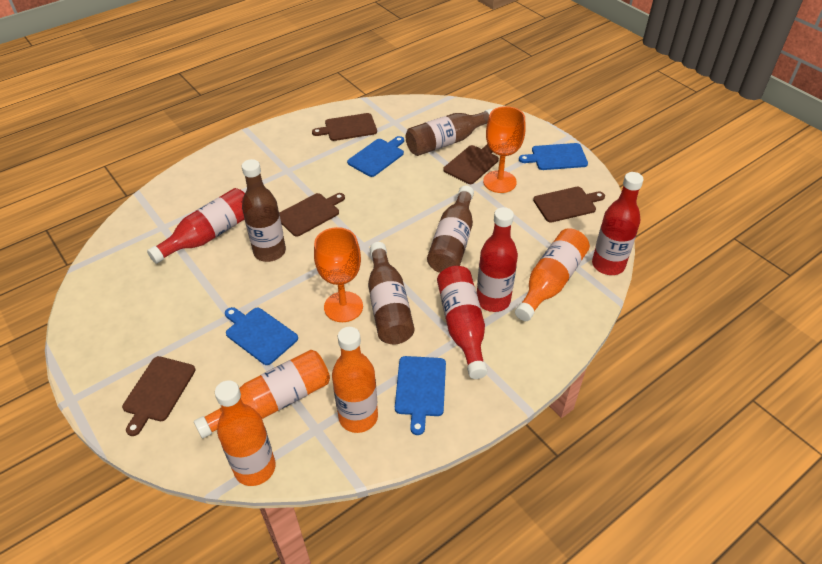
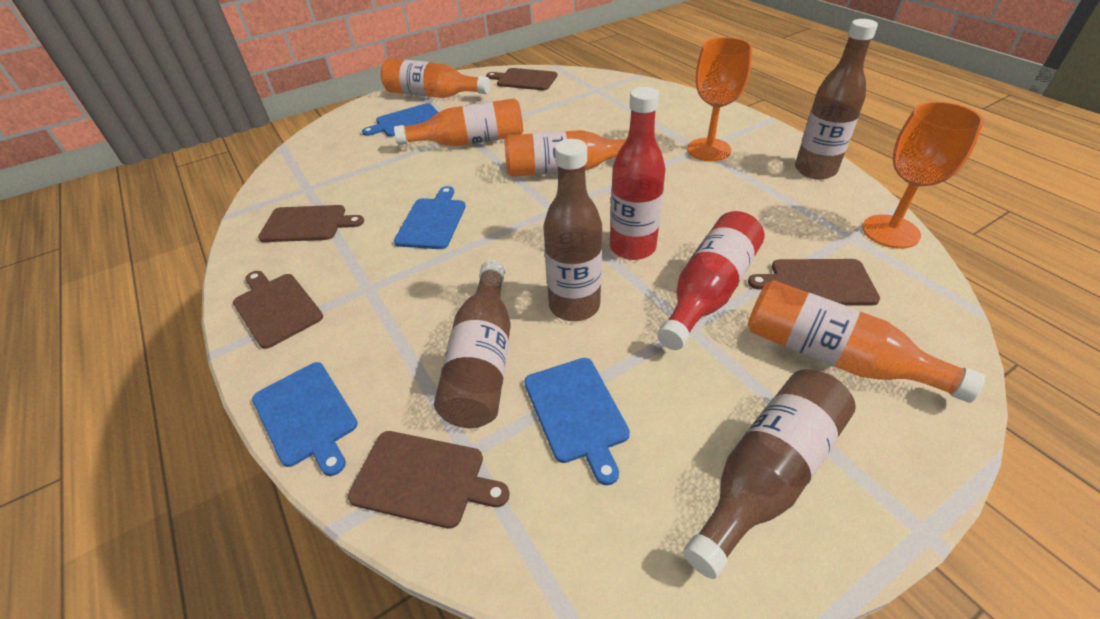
red bottle: [147,188,245,264] [437,266,488,379] [477,207,518,312] [592,172,644,275] = 4 -> [610,87,665,260] [657,211,764,350] = 2

